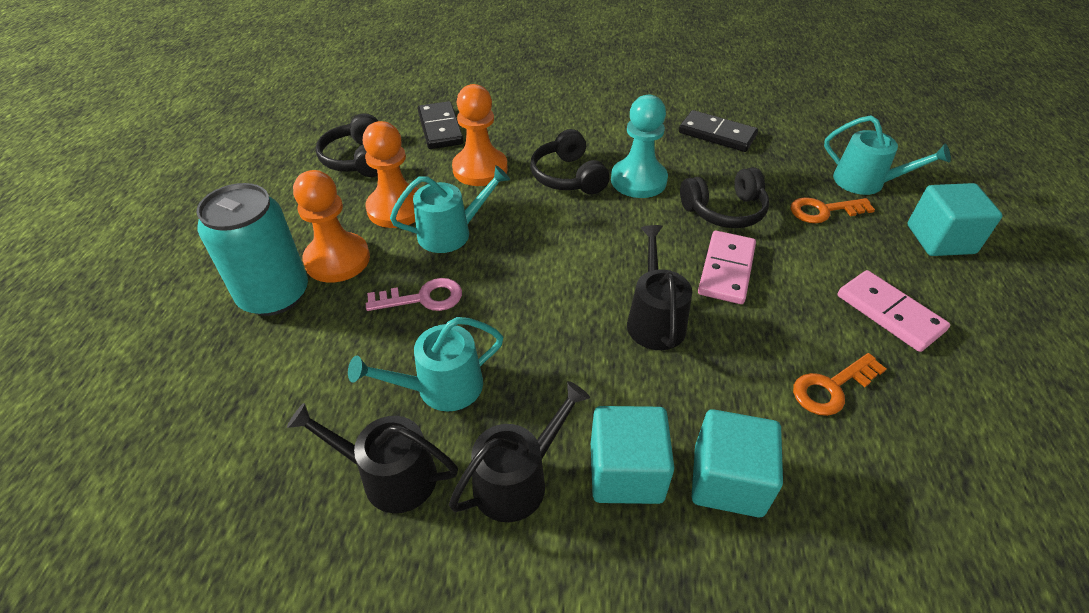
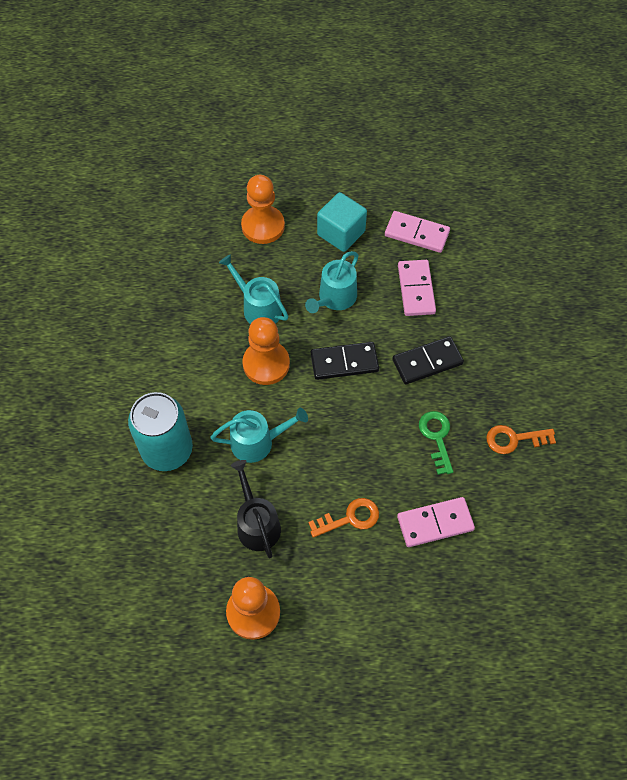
black headphones: [316,113,378,177] [530,129,610,195] [680,167,770,228] = 3 -> none = 0
black watering can: [287,403,458,513] [449,381,590,522] [627,225,692,350] = 3 -> [231,460,281,558] = 1
green key: none = 0 -> [419,411,453,475] = 1
pink domino: [698,231,756,304] [838,270,950,352] = 2 -> [385,211,450,253] [397,497,475,547] [398,260,436,316] = 3
pink key: [366,278,462,311] = 1 -> none = 0
turquoise cube: [591,406,674,504] [692,409,783,517] [907,183,1003,256] = 3 -> [317,192,367,252] = 1
turquoise pawn: [611,95,668,198] = 1 -> none = 0

